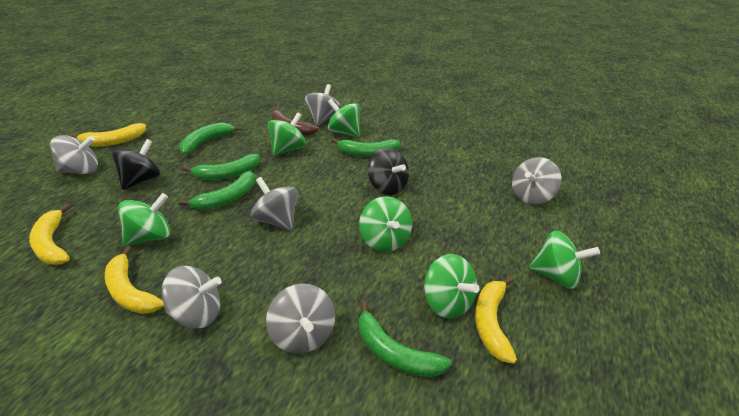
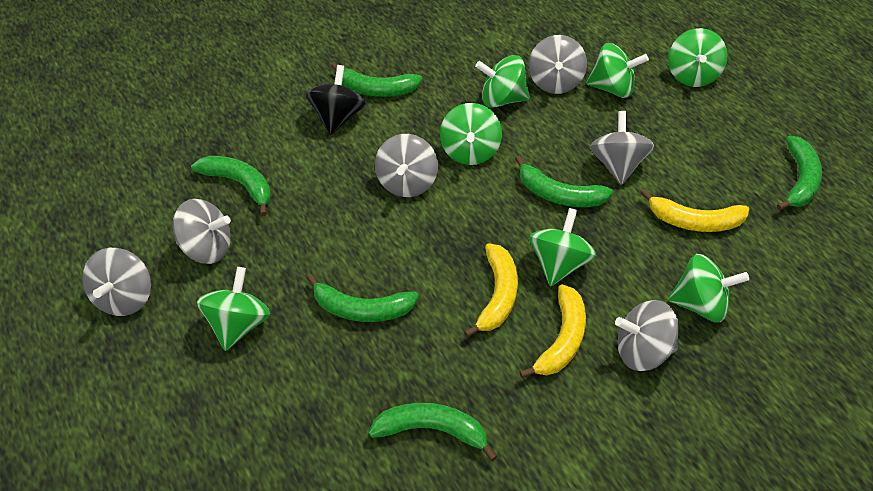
black spinning top: [112,139,161,190] [367,148,409,195] = 2 -> [306,65,366,135] = 1
brown banana: [271,107,319,136] = 1 -> none = 0
green banana: [179,171,255,210] [180,123,243,154] [183,154,260,180] [331,138,400,157] [359,301,452,377] = 5 -> [191,156,271,216] [306,274,419,322] [331,62,422,97] [369,403,497,461] [515,156,613,207] [777,136,822,210] = 6
green spinning top: [118,193,171,246] [268,112,306,156] [328,99,360,137] [359,196,412,252] [424,254,480,319] [529,230,600,289] = 6 -> [197,267,270,351] [440,103,502,165] [475,55,530,108] [529,208,596,287] [586,43,649,98] [668,28,728,87] [668,254,749,322] = 7
yellow banana: [29,204,70,265] [71,123,146,146] [105,246,165,314] [475,276,517,364] = 4 -> [464,243,518,337] [519,284,586,378] [640,189,749,232] = 3

